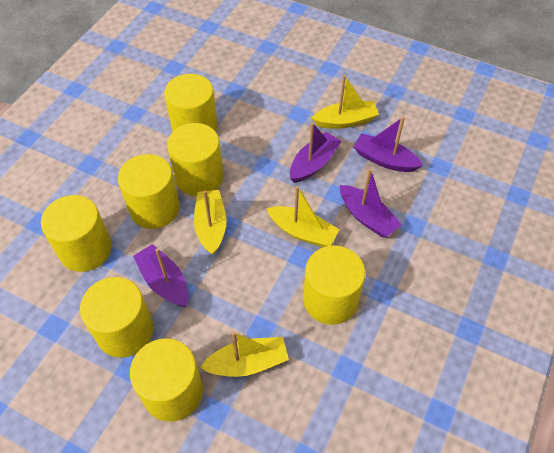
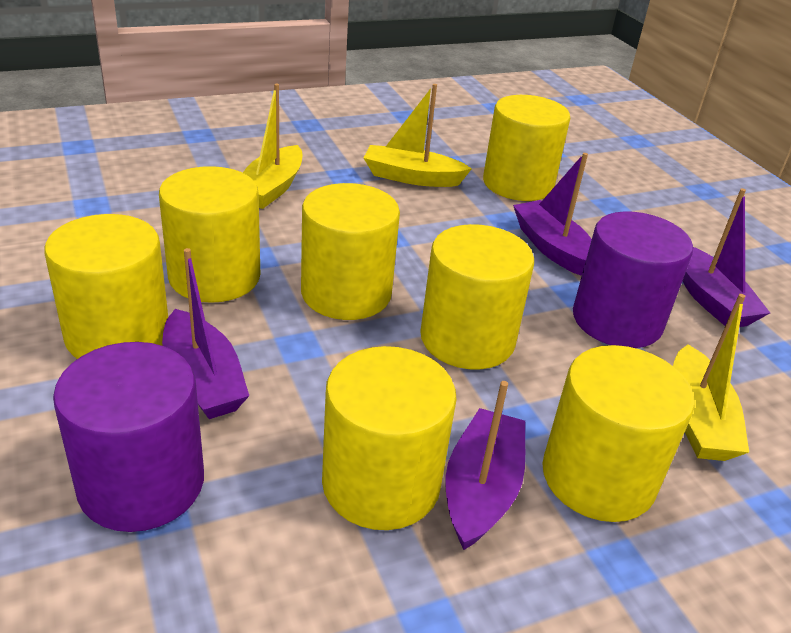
purple cylinder: none = 0 -> [53,342,204,532] [573,211,693,348] = 2
yellow boat: [194,190,227,255] [200,332,289,377] [266,186,339,247] [312,75,379,129] = 4 -> [243,84,302,209] [364,84,472,187] [673,294,749,461] = 3

